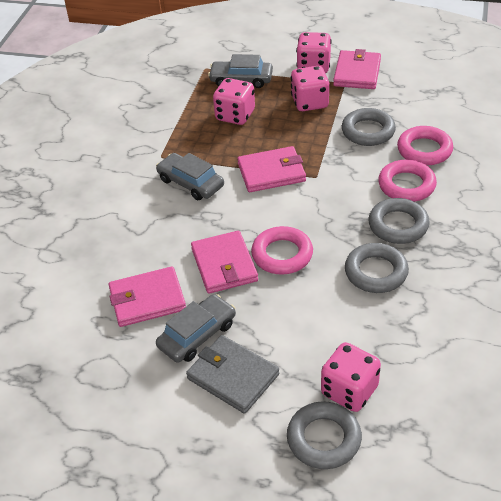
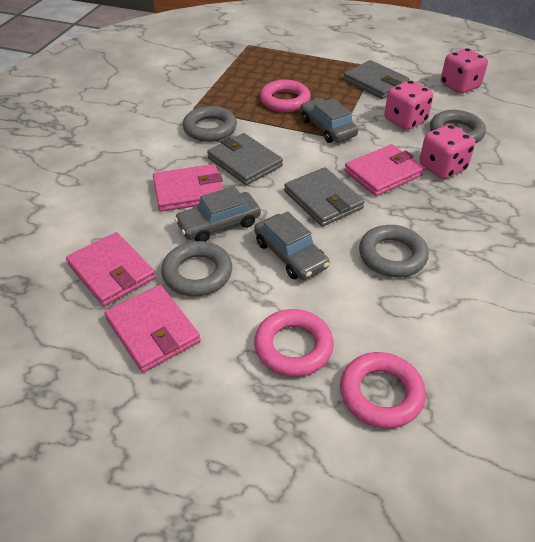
grey wallet: [186,335,279,414] = 1 -> [207,133,283,185] [284,167,365,227] [344,60,409,99] = 3
pink dice: [213,78,255,125] [291,66,329,111] [296,32,331,73] [321,342,381,412] = 4 -> [384,80,433,130] [420,124,475,179] [441,48,488,94] = 3

